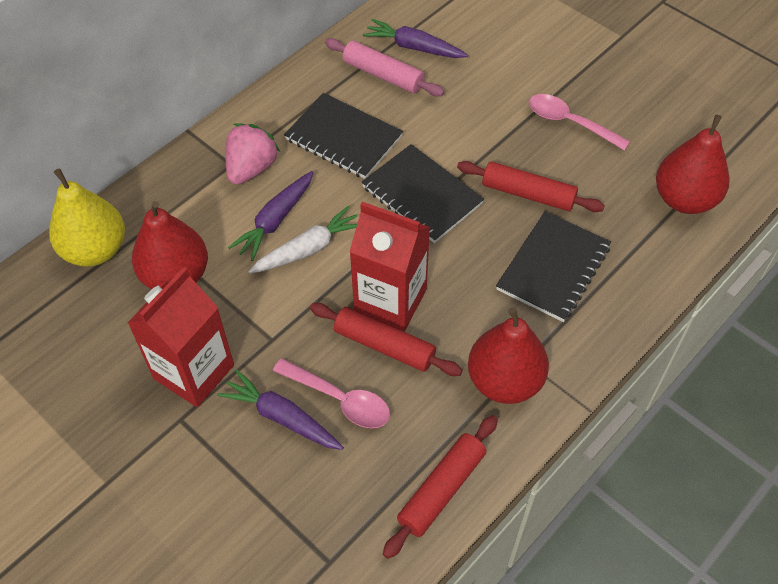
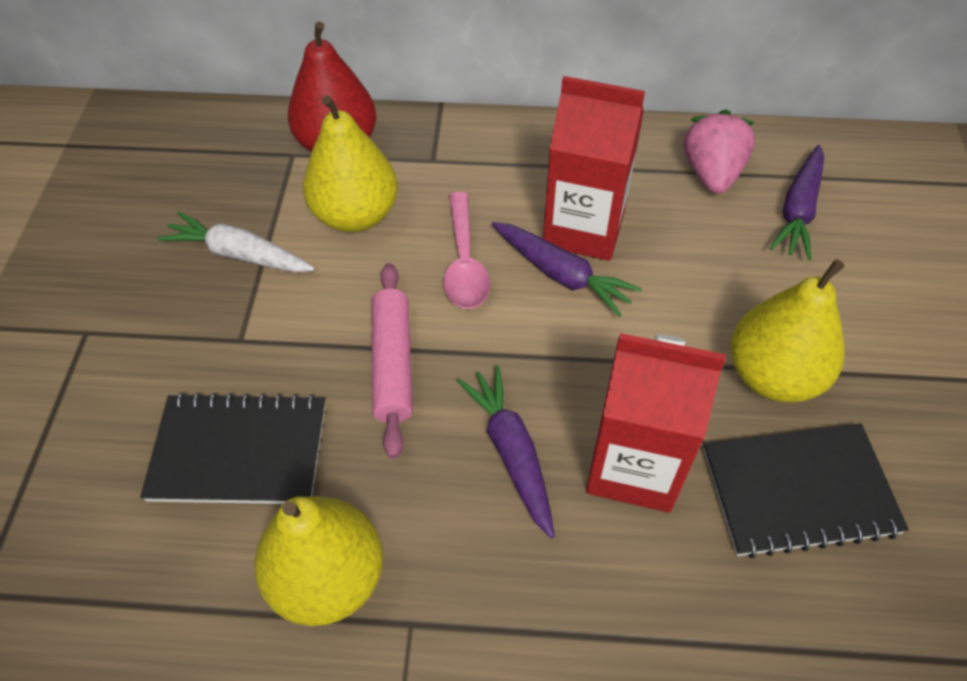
black notebook: [284,93,403,179] [362,144,484,243] [496,212,611,322] = 3 -> [140,392,326,504] [703,423,909,558] = 2
pink spoon: [273,358,390,428] [529,94,630,150] = 2 -> [443,192,490,309] = 1
red pear: [132,201,208,289] [468,307,549,404] [656,115,729,214] = 3 -> [288,22,376,152] = 1
red rolling pin: [310,303,462,376] [383,415,498,559] [457,161,605,212] = 3 -> none = 0
yellow pear: [49,169,125,267] = 1 -> [255,496,383,626] [303,95,398,232] [730,259,845,402] = 3

